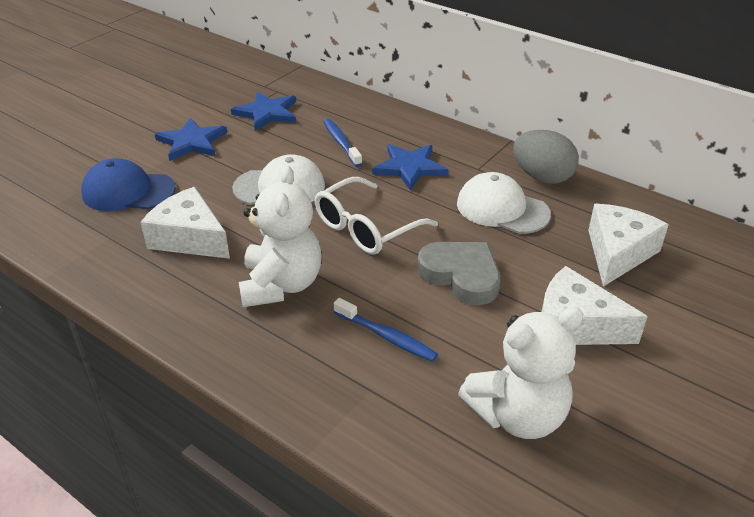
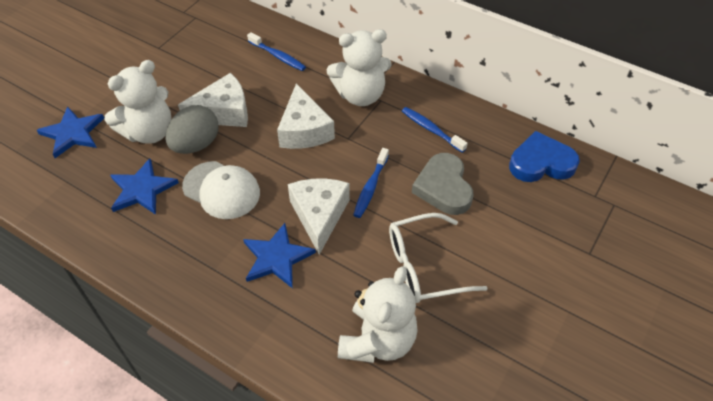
blue cap: [81,158,176,211] = 1 -> none = 0
blue heart: none = 0 -> [509,131,580,182] = 1
blue toothbrush: [324,119,362,167] [334,298,438,362] = 2 -> [247,32,306,71] [353,148,389,218] [402,107,468,153] = 3
white cap: [232,154,325,205] [457,172,551,234] = 2 -> [182,161,260,219] = 1
white teddy bear: [239,165,322,307] [458,307,583,439] = 2 -> [105,60,172,144] [326,29,392,106] [338,266,418,363] = 3

